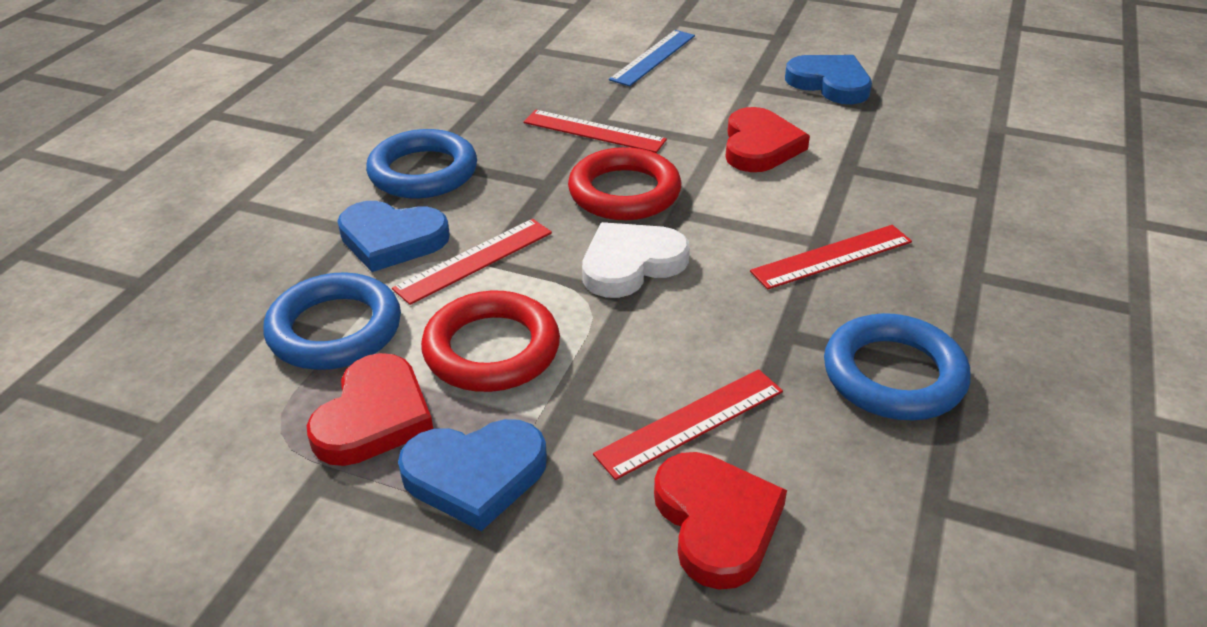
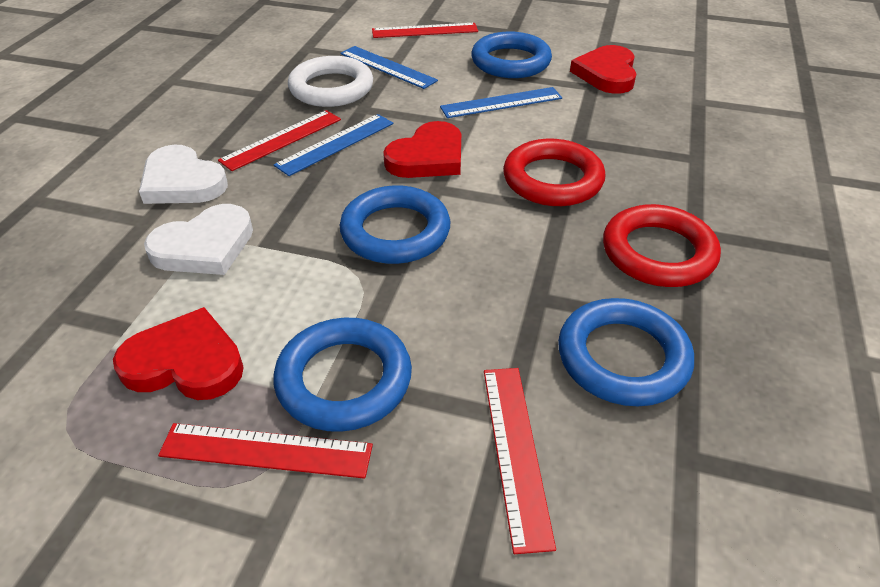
blue heart: [337,201,450,272] [398,419,547,531] [785,55,872,104] = 3 -> none = 0
blue ring: [263,272,401,370] [366,129,477,198] [824,313,970,421] = 3 -> [274,318,412,432] [339,185,450,264] [471,32,552,78] [558,298,694,406] = 4
blue ruler: [609,30,695,86] = 1 -> [274,114,393,176] [340,46,438,89] [440,87,562,118] = 3
white heart: [582,222,690,298] = 1 -> [139,145,228,204] [144,204,253,275] = 2
white ring: none = 0 -> [288,56,373,107] = 1

